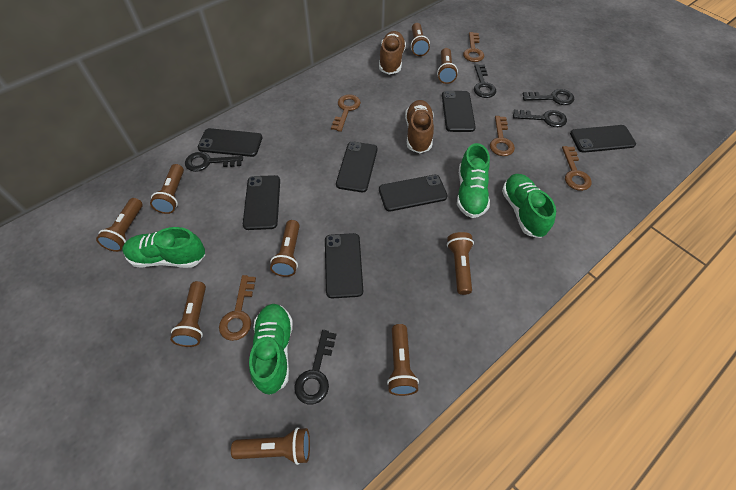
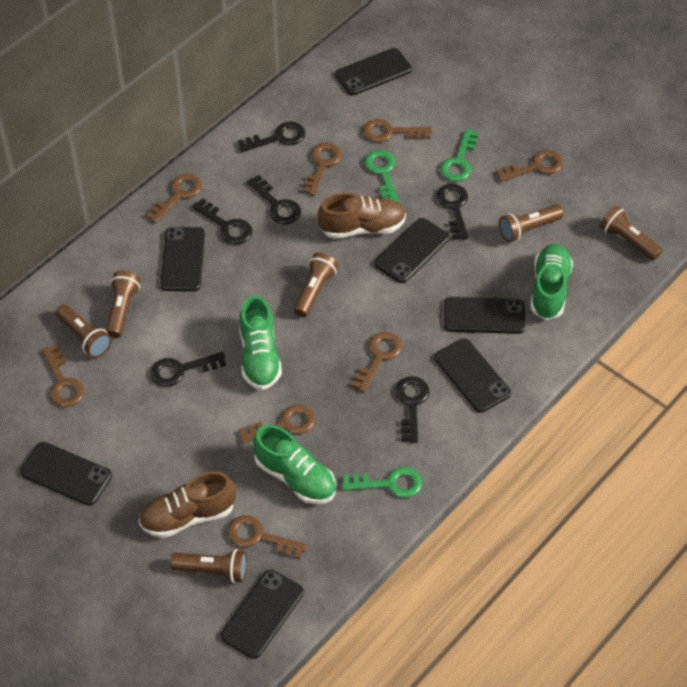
black key: [185,152,243,172] [294,330,336,404] [474,64,496,98] [513,110,567,127] [523,89,574,105] = 5 -> [150,352,226,387] [192,198,253,244] [238,121,306,152] [247,175,301,225] [395,376,429,443] [436,184,468,240] = 6
brown flashlight: [96,198,143,252] [150,164,184,214] [170,281,206,347] [231,427,310,465] [270,220,300,277] [387,324,419,396] [411,23,430,56] [437,48,458,84] [447,232,474,295] = 9 -> [56,304,112,358] [106,271,141,338] [170,549,247,583] [294,253,338,317] [499,205,563,242] [600,206,662,260] = 6
brown key: [219,275,256,341] [331,94,361,132] [463,32,484,62] [490,116,515,156] [562,146,592,191] = 5 -> [42,345,84,407] [145,174,202,223] [227,515,307,559] [239,405,315,444] [302,142,342,196] [351,332,402,393] [363,119,432,143] [496,150,563,182] = 8
green key: none = 0 -> [342,467,422,498] [364,150,399,203] [440,129,479,182] = 3
green shoe: [122,227,205,268] [249,304,293,395] [457,143,490,218] [502,174,556,238] = 4 -> [239,296,282,390] [253,425,336,504] [530,244,573,320] = 3

